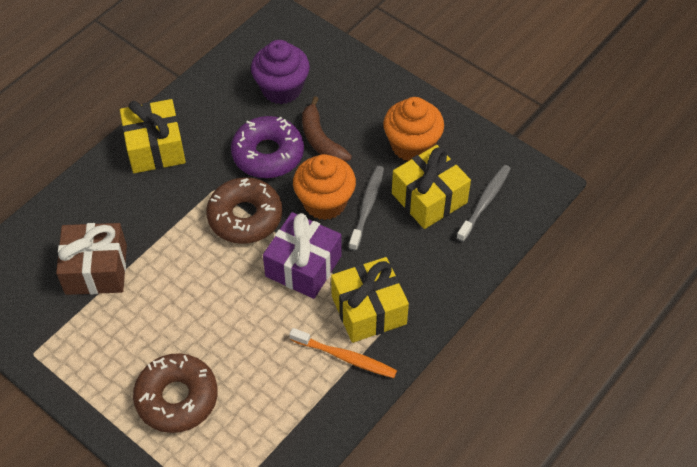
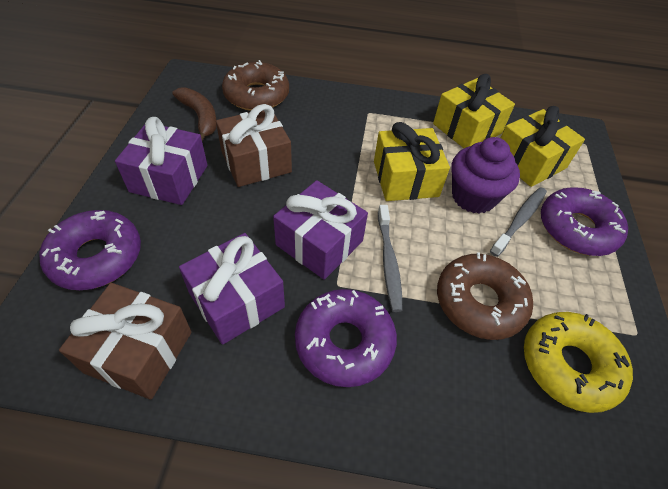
brown gift: [56,223,127,295] = 1 -> [59,283,192,400] [216,104,292,187] = 2
orange cupcake: [293,154,356,220] [383,97,444,161] = 2 -> none = 0
orange toothbrush: [289,328,397,378] = 1 -> none = 0
purple donut: [231,116,304,178] = 1 -> [39,210,141,290] [295,289,397,387] [541,187,628,256] = 3
purple gift: [263,212,342,299] = 1 -> [115,117,208,205] [179,233,285,345] [273,180,368,280] = 3
yellow donut: none = 0 -> [524,312,633,413] = 1

